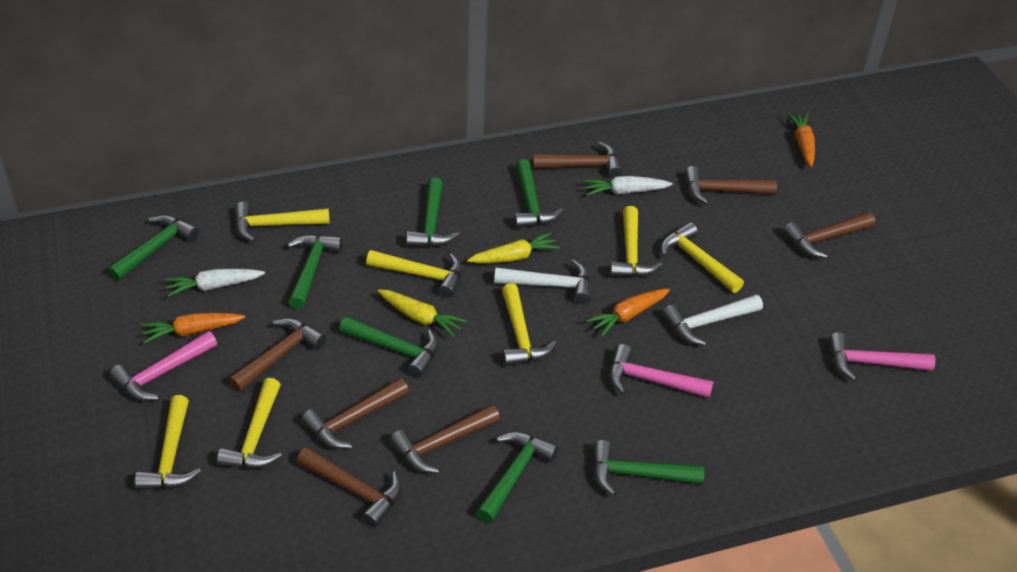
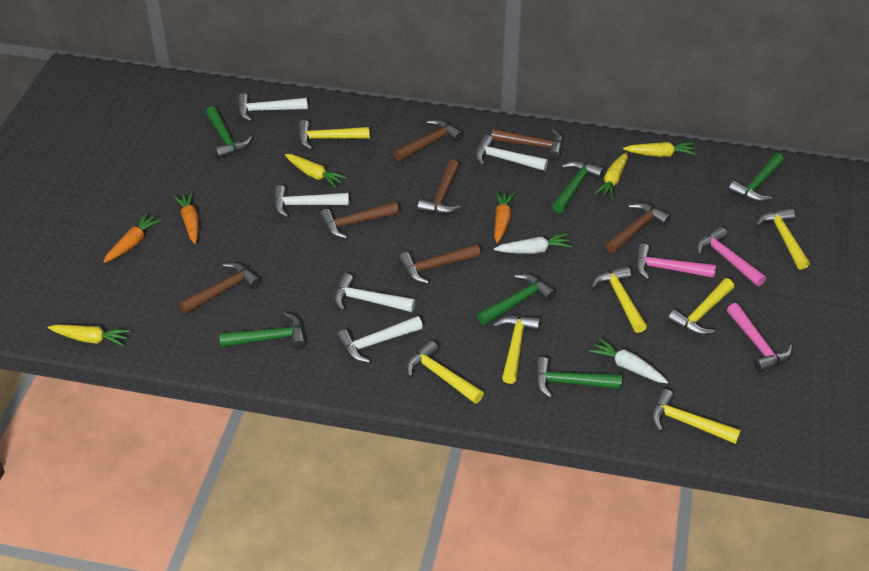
green hammer: [107,215,199,281] [287,234,343,309] [339,317,438,377] [406,178,459,247] [476,432,559,523] [514,159,564,228] [593,440,704,496] = 7 -> [206,106,252,159] [219,312,306,349] [477,274,556,325] [535,357,622,399] [552,161,604,213] [728,153,785,202] = 6
white hammer: [494,260,591,304] [662,294,763,346] = 2 -> [237,93,308,122] [274,185,349,218] [334,273,415,312] [336,316,423,363] [475,135,548,171] = 5
yellow carrot: [377,289,467,337] [467,232,560,263] = 2 -> [48,324,131,346] [285,154,348,188] [594,152,628,200] [623,142,697,157] = 4

